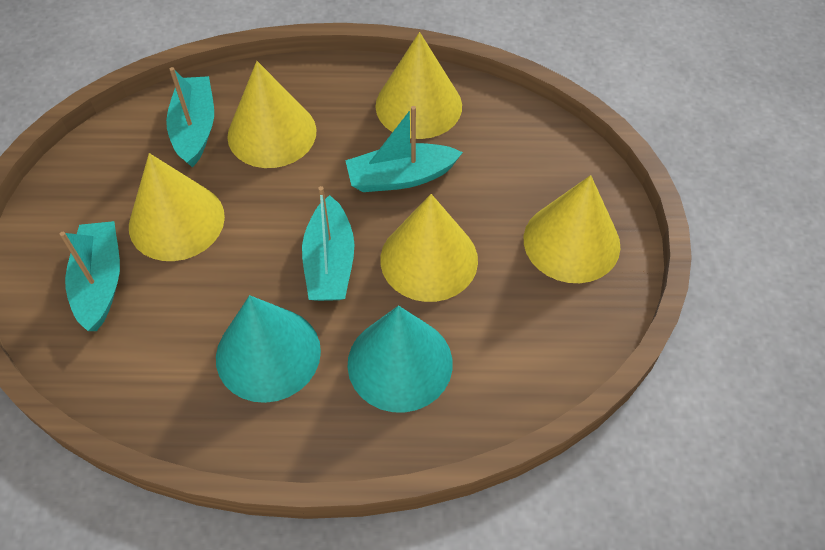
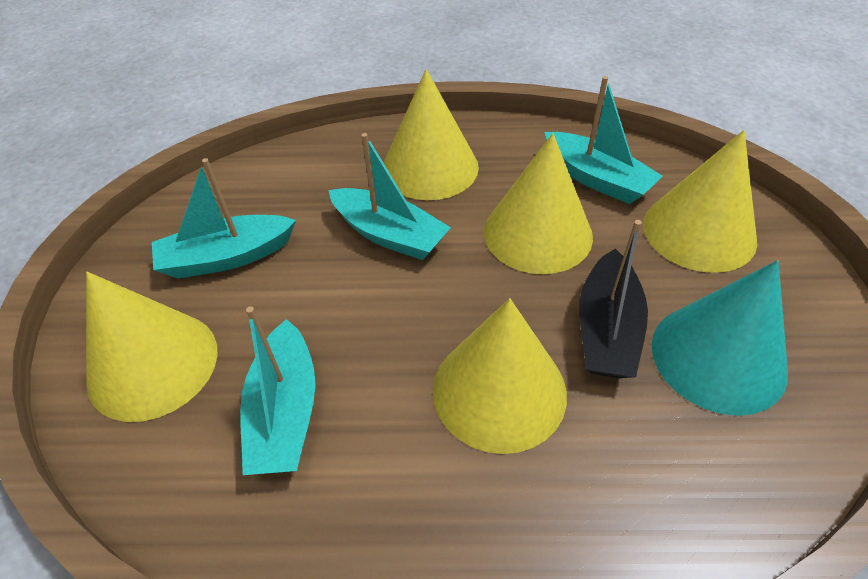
black boat: none = 0 -> [579,220,648,378] = 1
turquoise cone: [216,295,321,403] [347,305,453,413] = 2 -> [651,260,788,416] = 1

